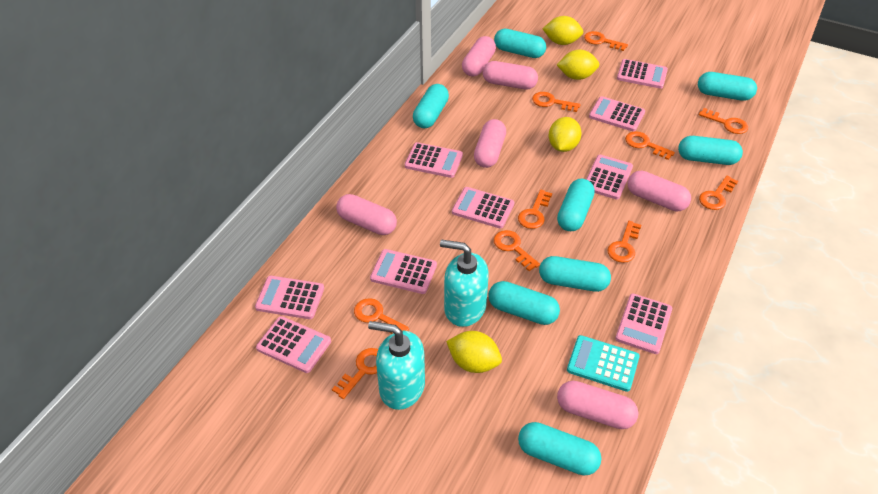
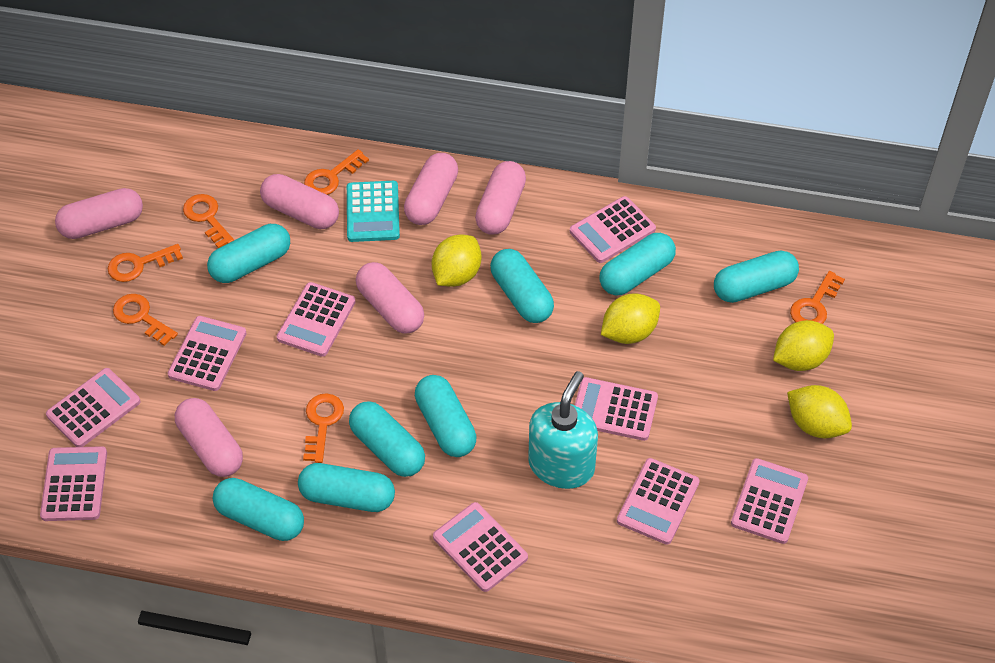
orange key: [332,348,378,399] [354,298,409,334] [494,230,540,271] [518,190,552,229] [532,92,580,112] [584,31,628,51] [607,221,641,263] [625,131,675,160] [699,108,748,134] [699,176,738,210] = 10 -> [108,244,183,282] [113,294,178,346] [183,194,234,248] [303,393,344,463] [304,149,369,195] [790,271,845,324] = 6
turquoise soap dispenser: [368,321,425,410] [440,239,489,327] = 2 -> [528,371,598,489] = 1

